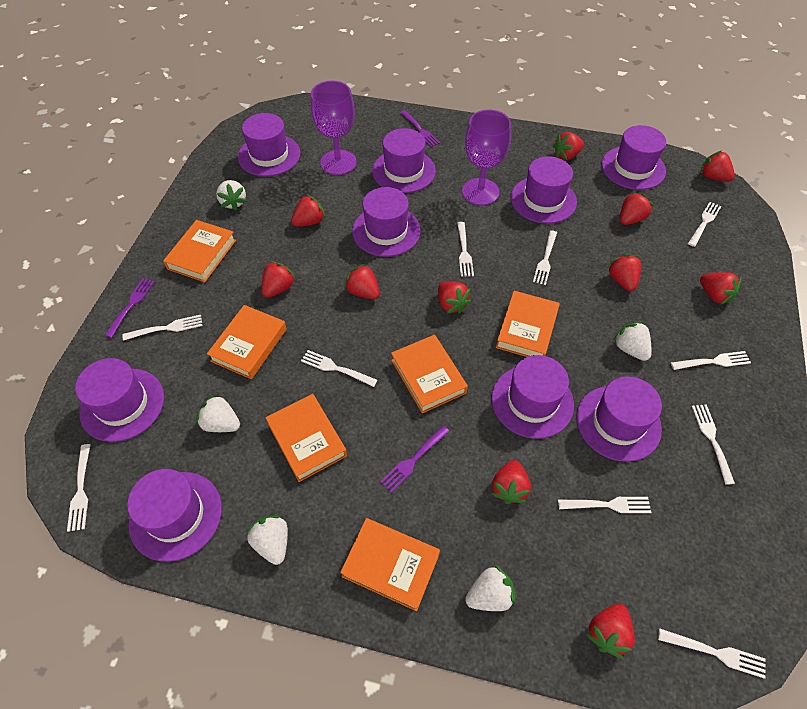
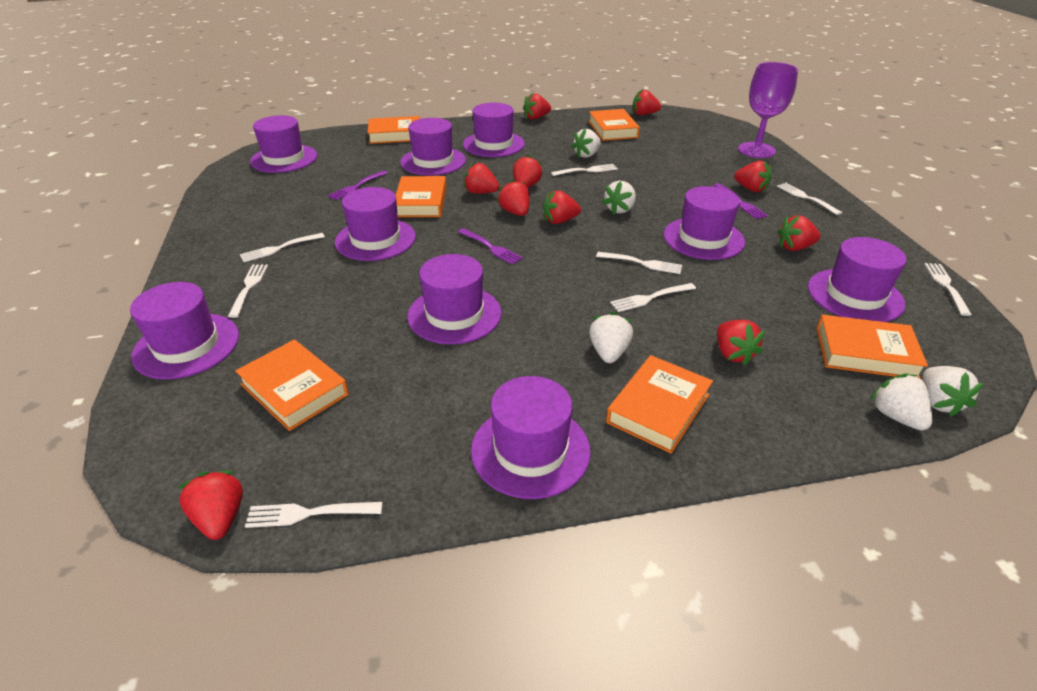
purple goblet: [311,81,357,175] [462,109,511,205] = 2 -> [738,62,798,158] = 1
red strawberry: [261,261,296,298] [291,194,325,227] [344,264,380,299] [438,281,471,314] [492,460,531,504] [553,132,584,160] [586,603,635,658] [607,254,641,291] [620,192,654,225] [700,272,741,305] [701,151,735,182] = 11 -> [178,471,243,540] [463,162,499,194] [497,179,530,216] [513,154,543,188] [523,93,551,120] [543,190,581,224] [633,89,661,115] [717,320,765,366] [734,161,771,192] [778,215,821,251] = 10
white fork: [67,444,91,532] [122,315,203,341] [301,350,377,387] [457,222,474,277] [533,230,557,285] [558,497,651,513] [658,628,765,679] [671,351,751,370] [688,202,721,247] [692,404,735,485] = 10 -> [228,264,268,318] [240,233,325,262] [245,502,382,528] [551,164,618,176] [596,252,682,274] [610,283,696,312] [777,183,842,215] [924,263,972,316] = 8

